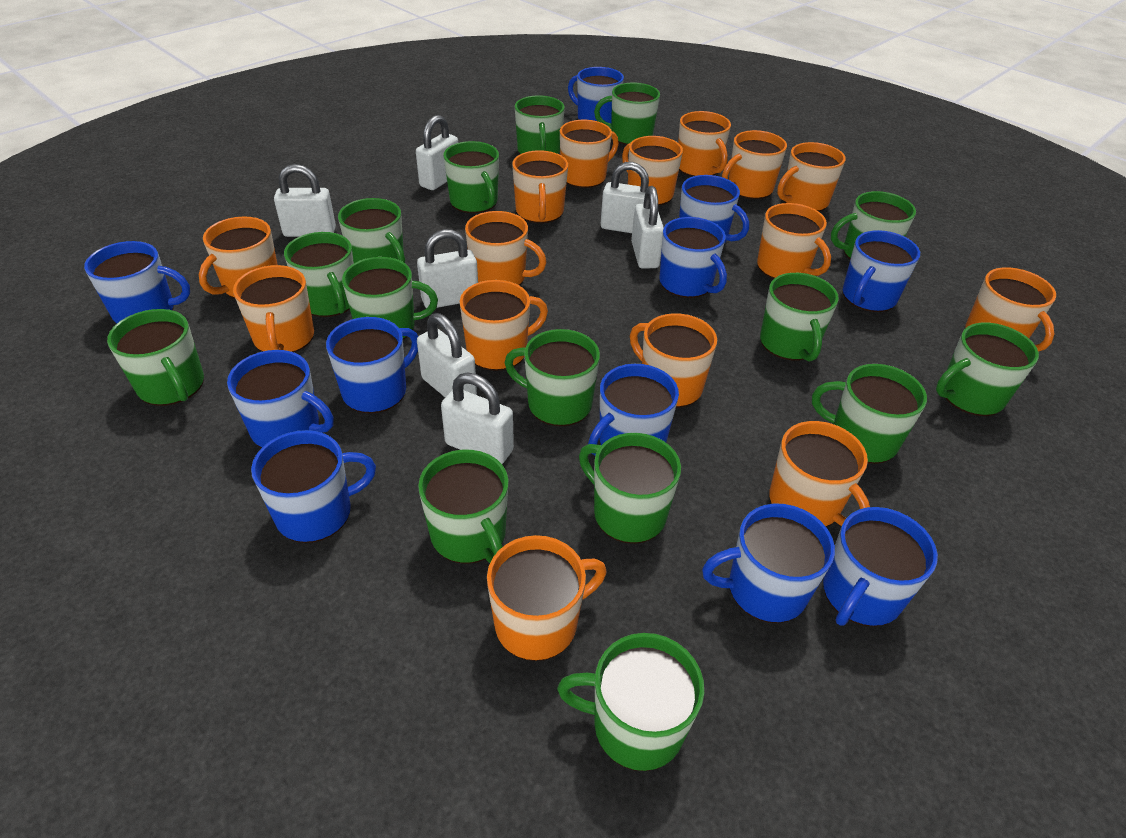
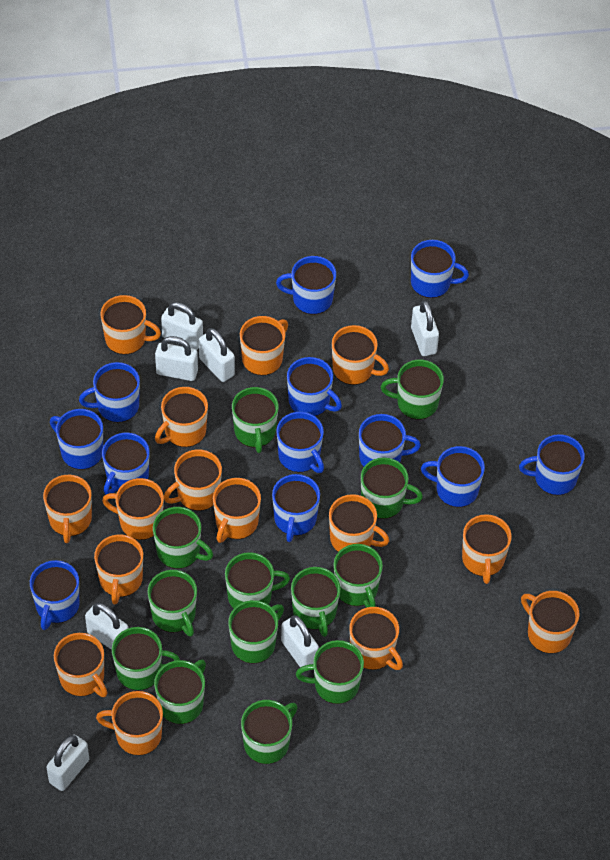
blue mug: [84,241,190,324] [227,350,334,448] [251,430,376,543] [326,317,418,414] [568,67,624,123] [588,364,679,455] [659,217,727,298] [679,175,749,244] [702,504,835,623] [823,507,938,627] [843,230,920,312] = 11 -> [30,560,79,630] [50,409,103,470] [79,362,140,423] [102,433,150,495] [272,474,320,542] [276,256,336,315] [276,412,324,473] [287,357,342,416] [359,414,421,467] [411,240,469,298] [421,446,485,507] [519,434,585,495] = 12
green mug: [107,309,204,406] [284,232,354,317] [338,198,405,263] [342,257,438,340] [418,450,509,564] [443,141,499,213] [504,329,600,426] [515,95,565,154] [557,633,704,771] [579,433,681,544] [594,83,660,145] [760,273,839,361] [812,364,927,464] [831,191,916,259] [936,323,1039,416] = 15 -> [112,627,180,691] [147,570,197,637] [153,507,213,569] [154,659,206,724] [225,552,290,609] [228,600,284,664] [232,387,279,453] [241,700,298,764] [291,567,340,637] [296,640,364,704] [334,544,383,608] [361,457,423,519] [381,360,444,420] = 13

